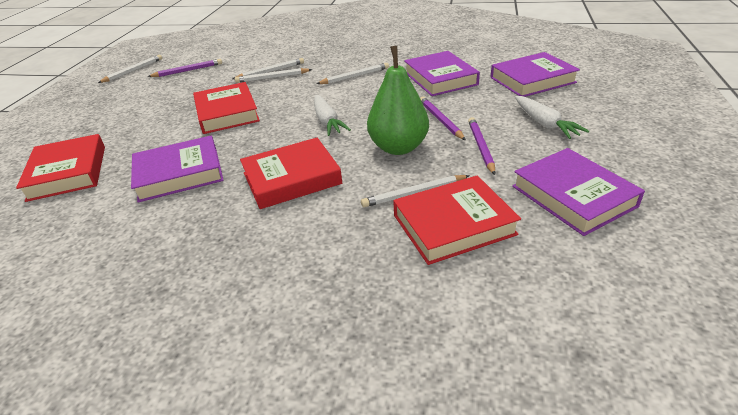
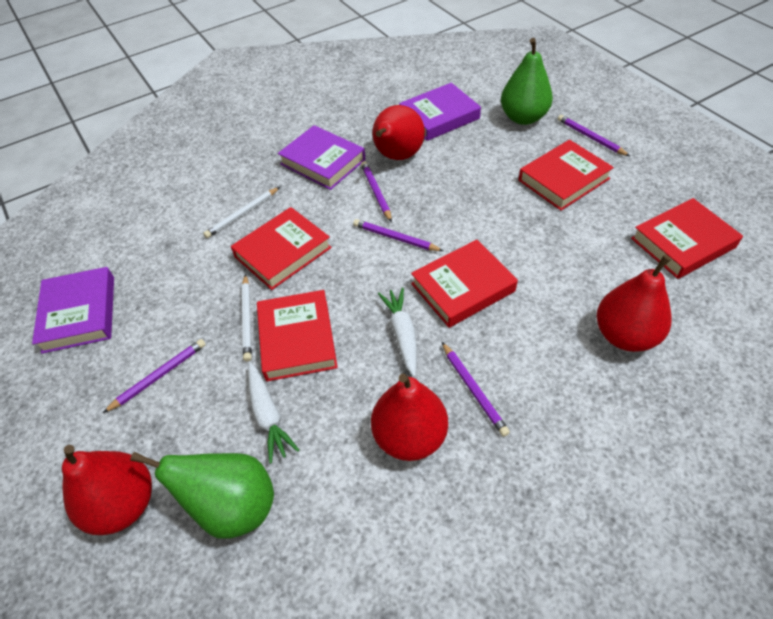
green pear: [367,46,429,155] = 1 -> [130,452,274,539] [501,38,553,125] = 2
purple book: [131,135,224,203] [404,51,480,96] [490,52,580,97] [512,148,645,236] = 4 -> [32,267,114,354] [278,125,366,190] [399,83,481,141] = 3
purple pencil: [147,59,222,77] [420,96,466,140] [468,117,495,175] = 3 -> [103,339,206,413] [353,219,443,251] [361,161,392,222] [442,342,510,437] [557,115,630,156] = 5
red book: [16,134,105,202] [193,82,260,134] [240,138,342,209] [393,175,521,265] = 4 -> [231,207,332,290] [257,290,338,381] [411,240,518,328] [519,140,614,211] [631,198,743,279] = 5
red pear: none = 0 -> [62,445,152,535] [371,374,448,461] [372,105,425,160] [597,255,671,352] = 4
white pencil: [98,55,162,83] [233,58,304,79] [235,68,312,83] [316,63,389,84] [361,175,470,207] = 5 -> [203,187,280,238] [242,274,252,361] = 2

